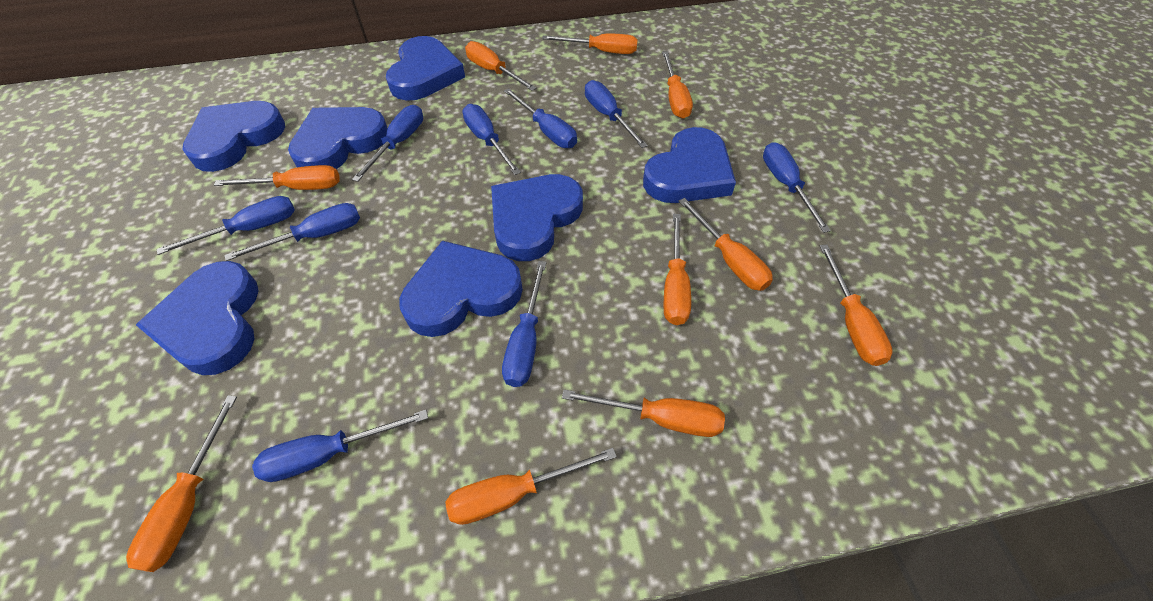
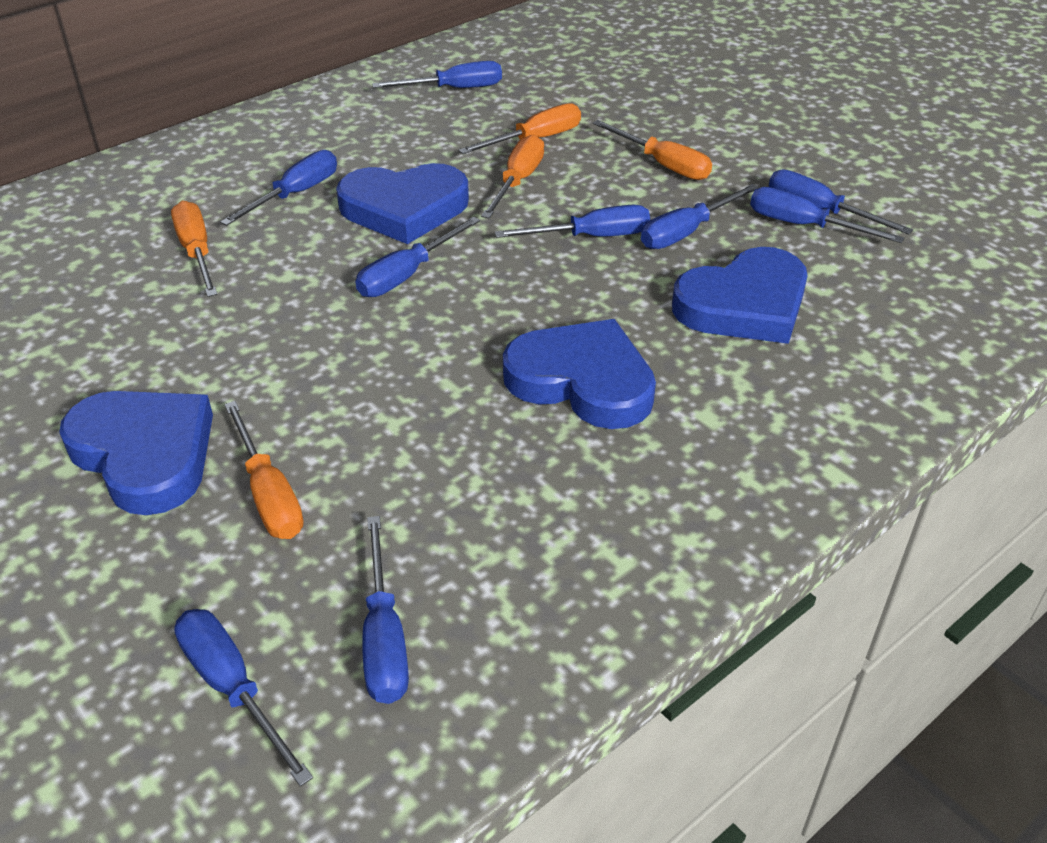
blue heart: [136,261,259,375] [183,101,285,172] [288,107,387,169] [386,36,465,101] [399,241,523,337] [491,174,583,261] [643,127,736,203] = 7 -> [59,391,213,515] [336,163,469,244] [503,319,656,429] [672,247,808,344] = 4
orange screwdriver: [126,395,237,572] [214,165,340,190] [445,448,617,525] [465,41,537,91] [542,33,638,54] [562,390,725,437] [662,51,693,118] [664,214,691,325] [679,198,773,291] [820,244,893,366] = 10 -> [171,200,218,297] [224,401,303,539] [459,103,581,154] [481,135,544,219] [593,120,712,180] = 5

